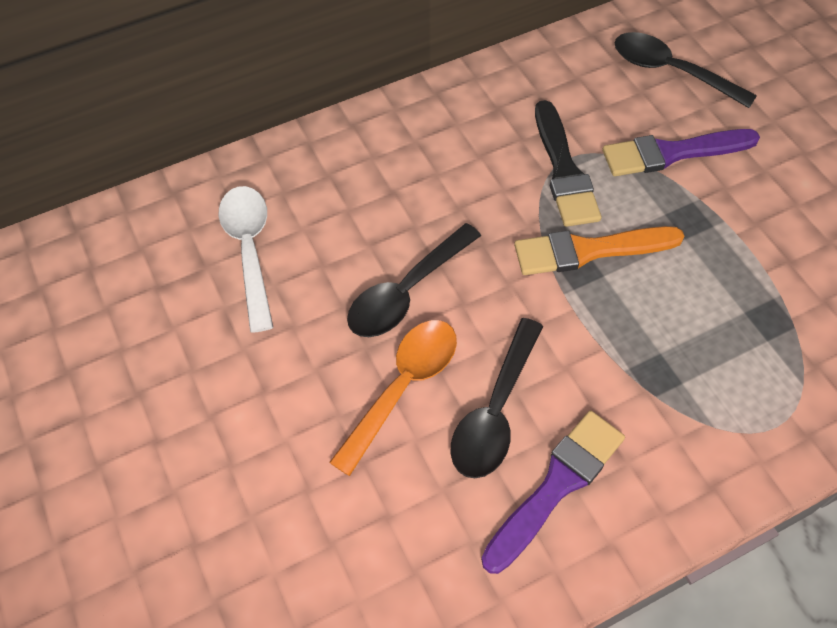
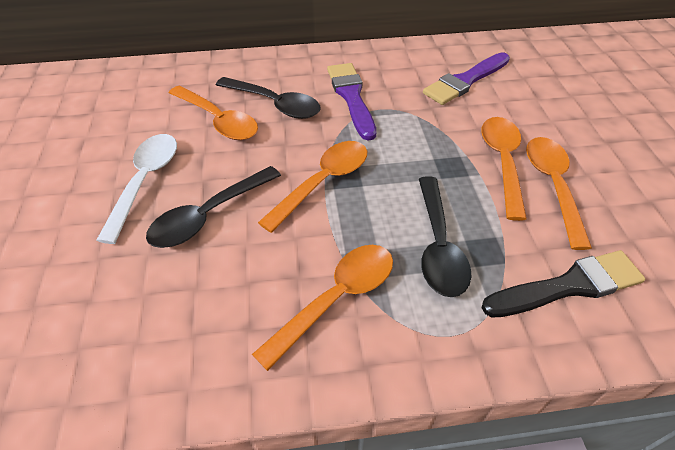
orange brush: [514,226,685,275] = 1 -> none = 0
orange spoon: [329,320,457,476] = 1 -> [169,85,258,140] [252,245,393,371] [258,141,367,233] [481,117,527,221] [526,137,592,250] = 5

